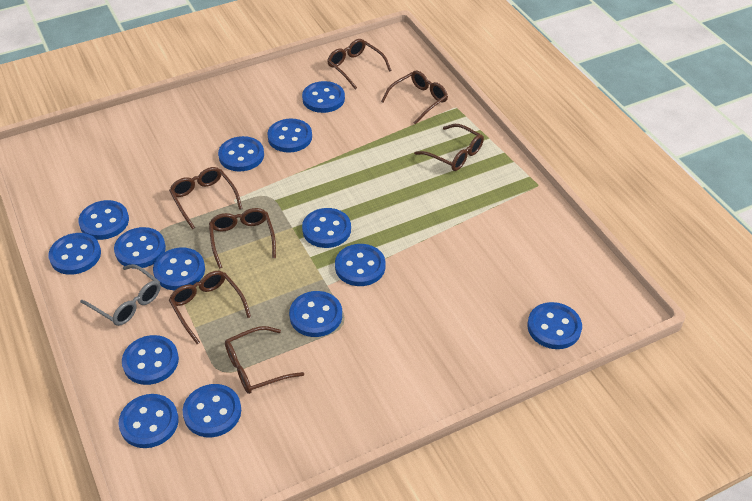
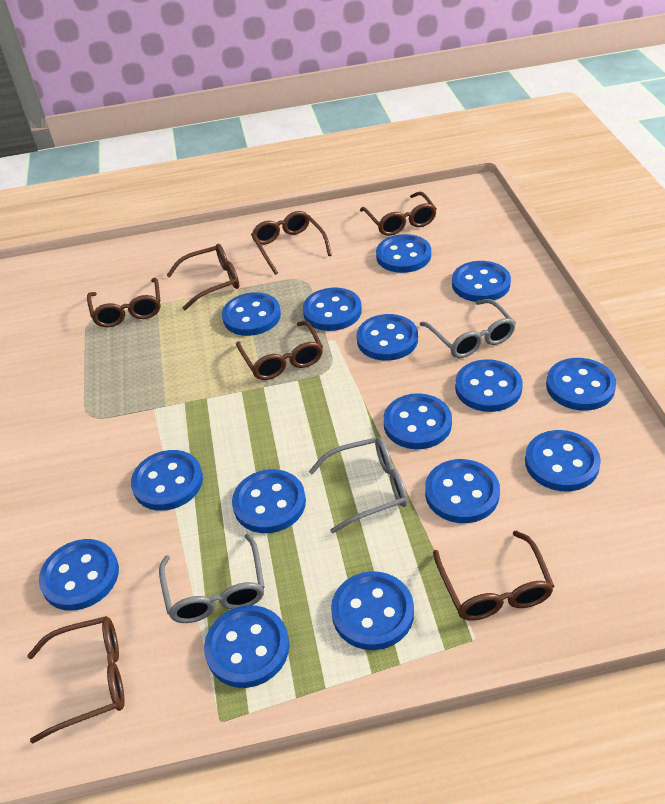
blue button: [48,233,101,275] [78,200,129,240] [114,227,166,269] [118,394,179,448] [122,335,179,385] [153,248,205,290] [183,384,241,437] [218,136,264,172] [267,119,312,153] [289,291,342,337] [302,81,345,113] [302,208,351,248] [335,244,385,286] [527,302,582,349] = 14 -> [39,539,119,611] [131,450,203,511] [204,605,289,688] [222,292,281,336] [232,469,306,533] [303,288,362,331] [331,571,414,650] [357,314,418,361] [376,234,431,273] [383,393,452,449] [425,459,500,523] [452,261,511,302] [455,359,523,412] [525,430,601,491] [546,358,616,411] = 15
grey glasses: [80,264,161,326] = 1 -> [159,534,265,623] [309,437,408,534] [420,299,516,358] = 3

